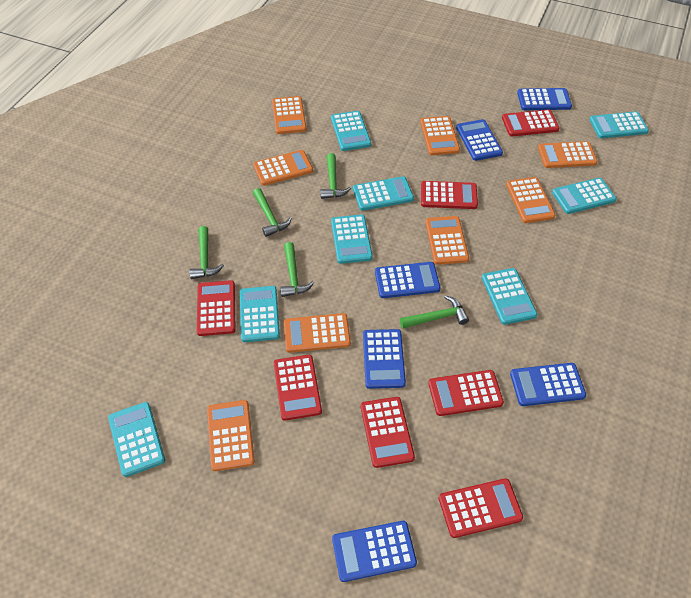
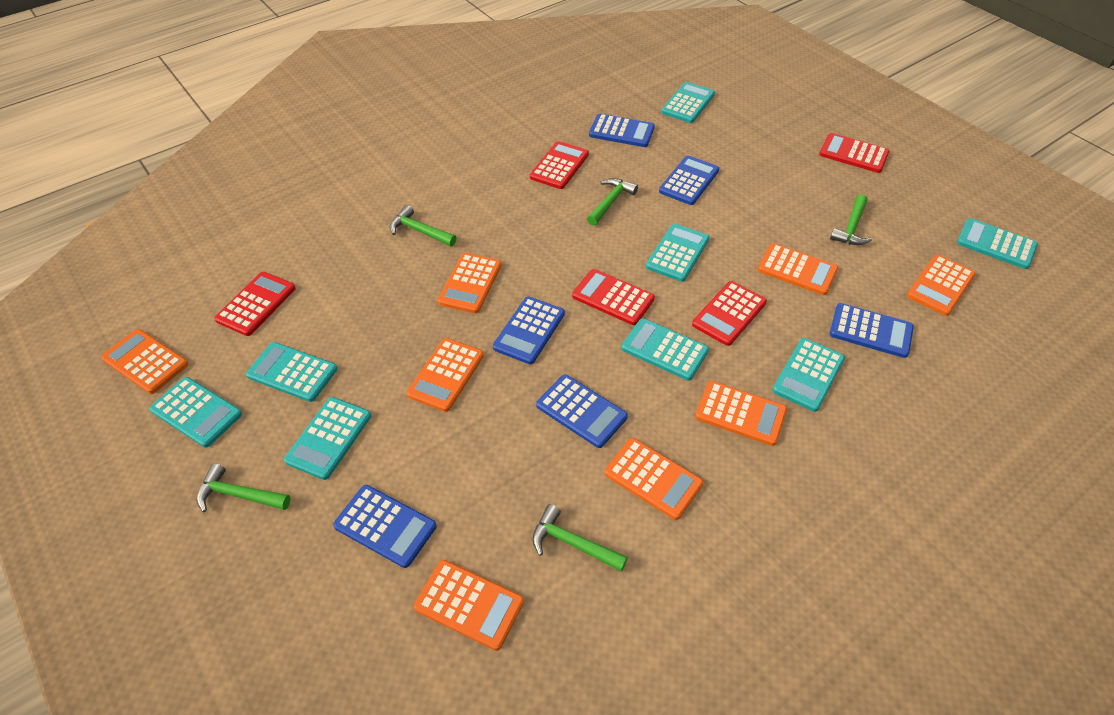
red calculator: [197,280,235,336] [274,355,322,421] [361,397,415,468] [421,181,478,209] [428,370,504,416] [439,478,523,538] [502,109,559,136] = 7 -> [214,272,296,336] [530,141,589,189] [572,269,655,325] [692,281,767,346] [819,133,890,173] = 5

